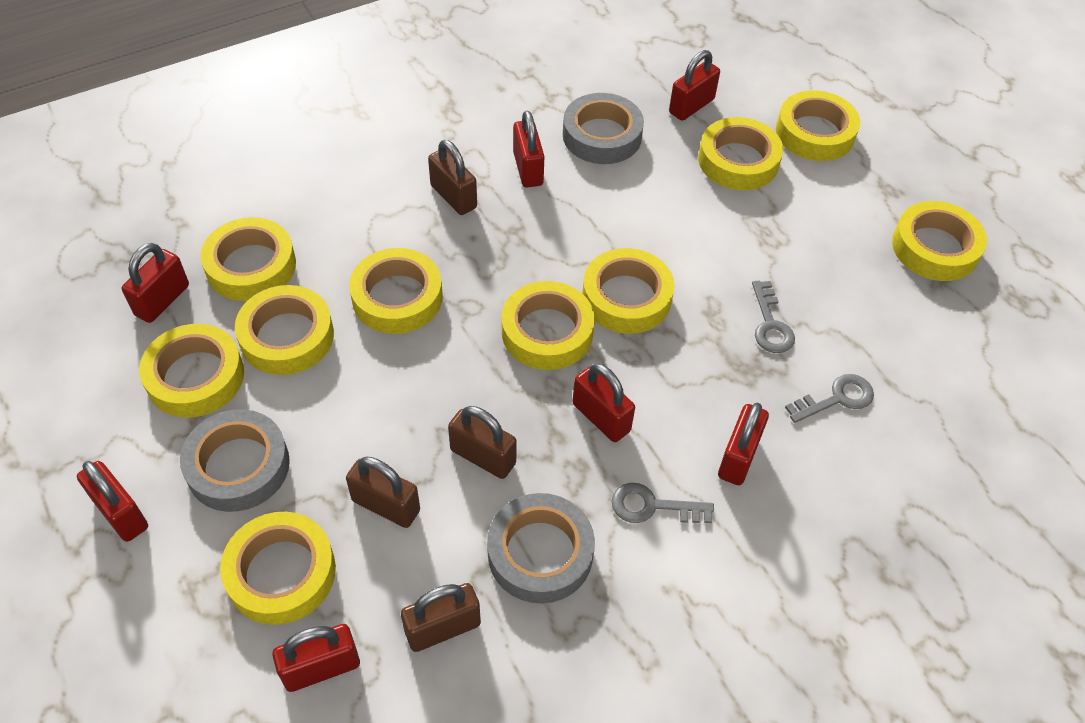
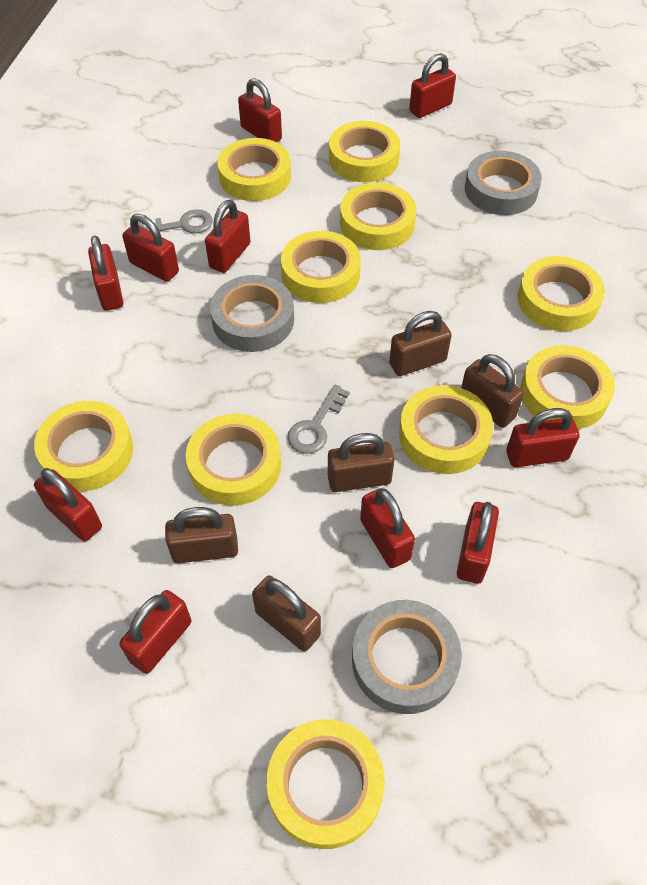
brown padlock: [346,456,420,528] [401,583,481,652] [428,140,477,215] [448,406,517,479] = 4 -> [165,507,238,563] [252,575,321,651] [328,433,394,492] [389,311,452,376] [461,354,524,428] = 5
grey key: [612,483,714,523] [752,281,795,353] [785,374,874,423] = 3 -> [138,209,213,233] [287,385,350,454] = 2
red padlock: [77,461,148,542] [122,243,189,323] [272,624,360,692] [513,111,545,187] [572,363,635,442] [669,50,720,121] [718,403,769,485] = 7 -> [34,468,102,541] [88,235,124,311] [119,590,191,674] [122,214,179,282] [205,200,250,273] [238,78,282,142] [360,488,415,568] [409,53,456,118] [457,502,499,584] [506,408,580,467] = 10

